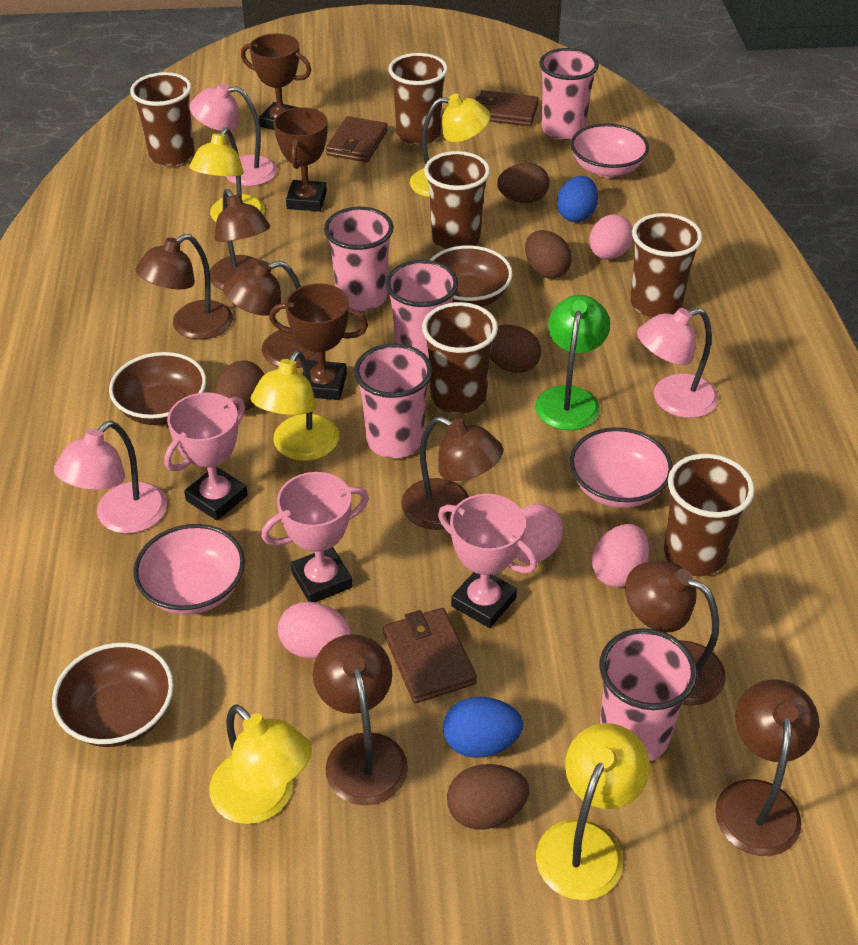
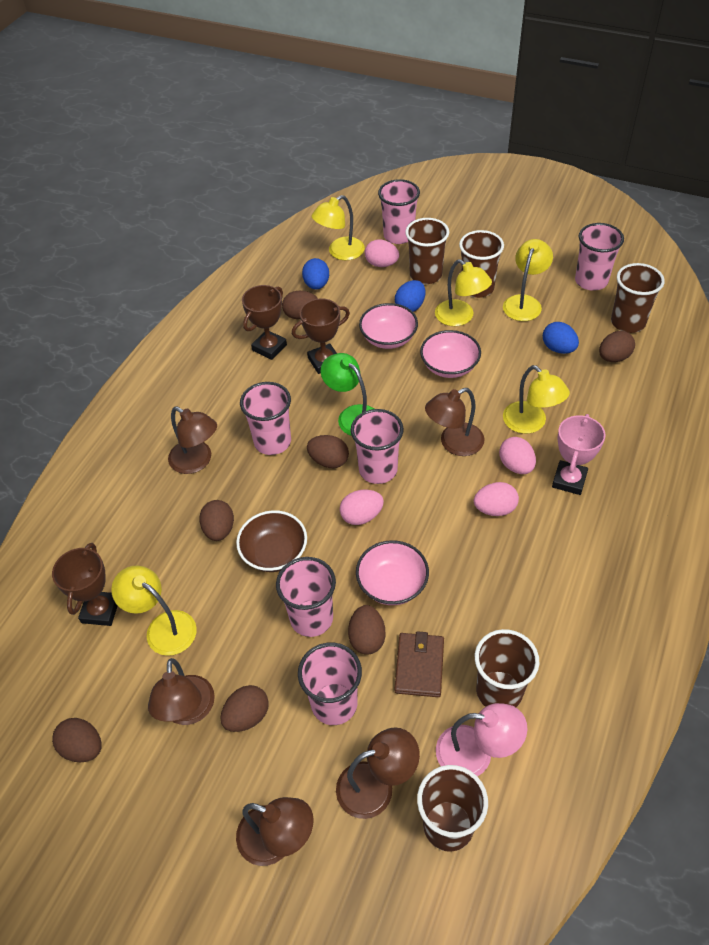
blue egg: [443,697,523,758] [557,176,598,222] = 2 -> [302,258,329,289] [395,280,425,312] [543,322,579,354] = 3
brown bowl: [52,643,174,747] [109,352,206,425] [430,245,513,307] = 3 -> [236,510,307,572] = 1
brown cup: [130,72,194,166] [388,53,448,145] [422,302,498,414] [424,151,490,249] [630,213,703,317] [664,454,755,576] = 6 -> [405,218,449,284] [417,765,488,852] [459,230,504,298] [475,629,539,707] [611,263,665,333] = 5
brown egg: [215,360,265,412] [447,764,530,829] [490,325,541,373] [497,163,550,203] [525,230,572,279] = 5 -> [52,718,102,762] [199,500,234,541] [221,685,269,732] [282,291,318,319] [307,435,349,468] [348,605,386,655] [599,331,635,362] = 7
brown lamp: [135,234,233,340] [210,189,270,290] [223,260,317,368] [313,634,408,805] [401,416,503,530] [625,561,726,706] [715,679,819,856] = 7 -> [148,658,215,725] [168,407,217,474] [236,797,314,866] [336,727,420,819] [425,388,484,456] = 5
brown wallet: [326,116,388,162] [383,608,477,703] [475,90,539,126] = 3 -> [394,631,444,697] = 1
pink cup: [324,207,394,311] [354,344,433,458] [385,260,458,358] [539,48,599,140] [599,628,697,761] = 5 -> [240,382,291,455] [276,557,336,637] [298,643,362,725] [351,409,404,484] [378,179,420,244] [575,223,624,291] = 6
pink lamp: [54,421,167,534] [189,83,277,186] [637,308,718,418] = 3 -> [436,703,528,776] = 1
pink trophy: [164,392,248,521] [261,472,369,602] [438,494,537,628] = 3 -> [552,414,605,495] = 1

